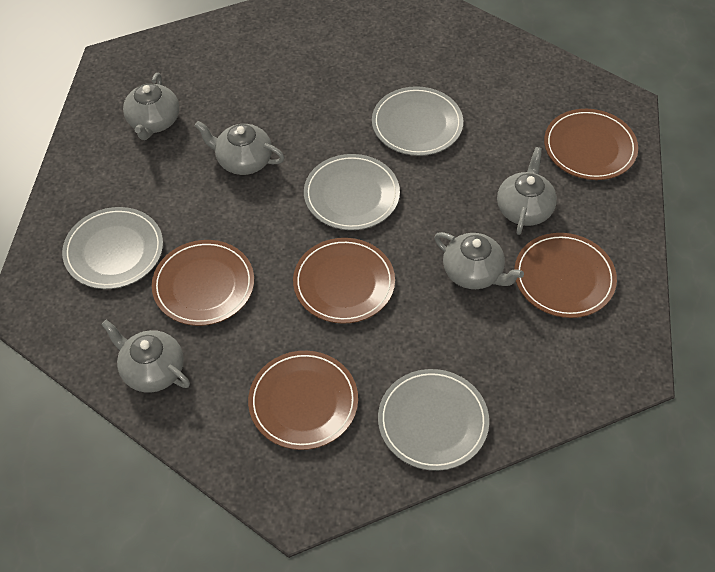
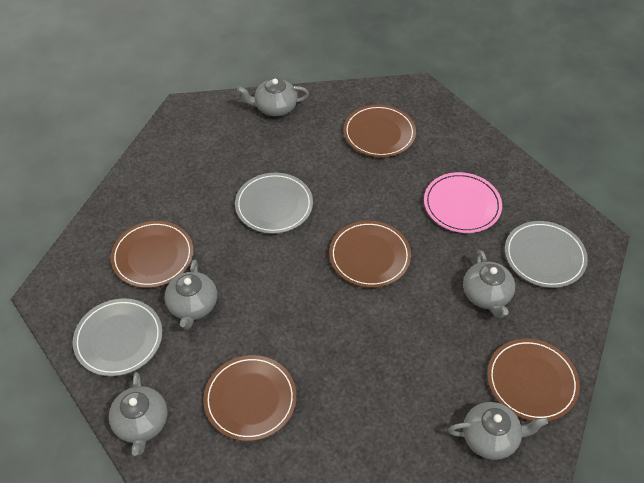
grey plate: [62,207,163,289] [304,154,400,230] [372,86,463,156] [378,369,489,471] = 4 -> [73,298,162,376] [235,173,313,234] [505,221,588,288] = 3
pink plate: none = 0 -> [424,172,502,233] = 1

